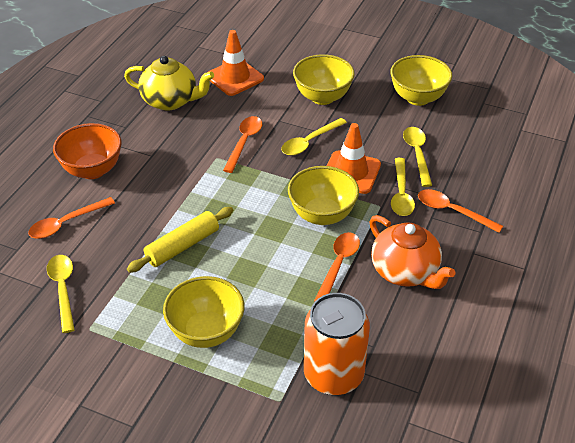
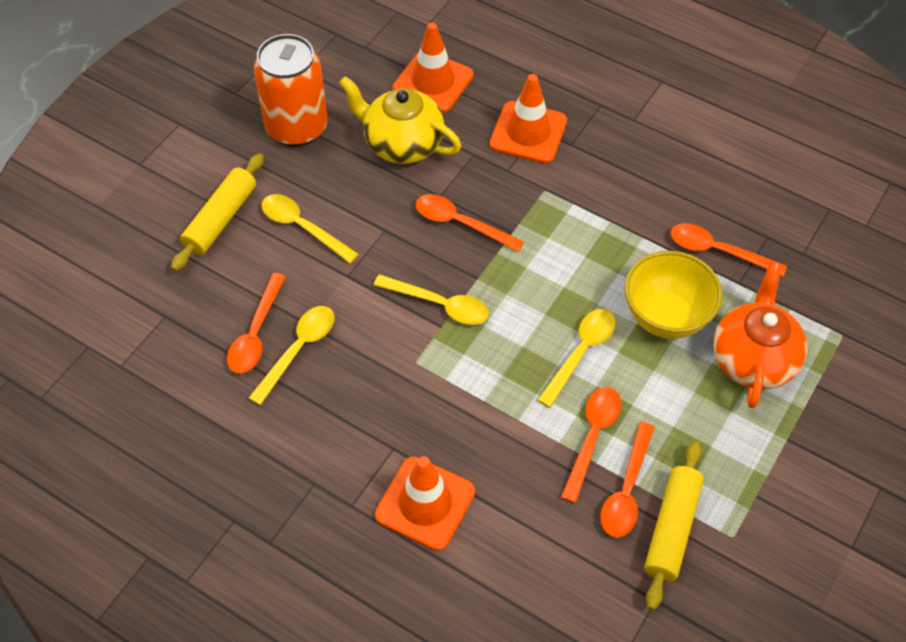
orange bowl: [53,123,122,179] = 1 -> none = 0
orange spoon: [28,197,115,239] [223,116,262,173] [314,232,360,302] [418,189,503,233] = 4 -> [227,273,286,373] [415,194,524,252] [561,387,622,503] [600,422,655,538] [670,223,787,276] = 5
orange traffic cone: [208,30,264,96] [327,123,381,194] = 2 -> [375,456,475,551] [393,22,474,113] [490,74,567,163] = 3
yellow bowl: [163,276,244,348] [288,166,359,225] [293,54,355,105] [390,55,452,106] = 4 -> [624,251,723,339] = 1
yellow rolling pin: [127,207,233,273] = 1 -> [171,154,264,272] [644,441,704,610] = 2

